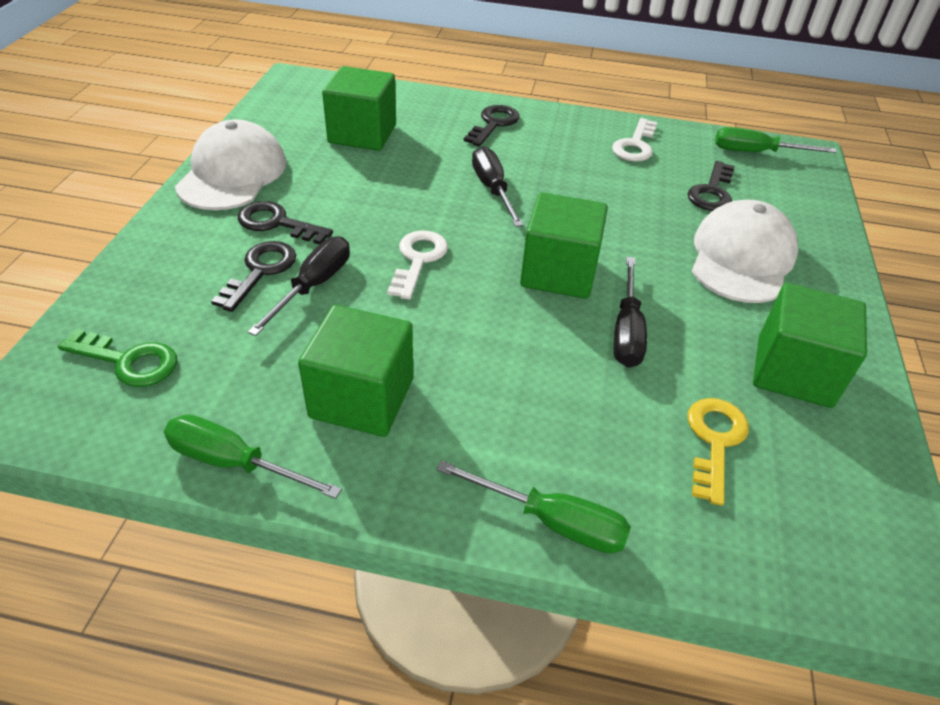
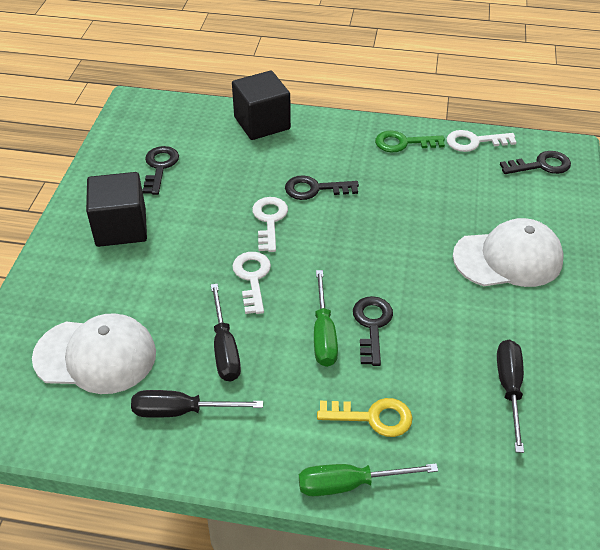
black cube: none = 0 -> [86,172,147,247] [232,71,291,140] = 2
green cube: [298,305,413,437] [322,66,396,151] [520,192,608,299] [753,283,867,408] = 4 -> none = 0
green screwdriver: [164,414,342,499] [436,460,631,554] [715,127,837,153] = 3 -> [299,463,438,496] [314,270,338,367] = 2
white key: [387,231,448,300] [612,118,658,162] = 2 -> [232,252,271,314] [252,197,288,252] [447,130,516,152] = 3

